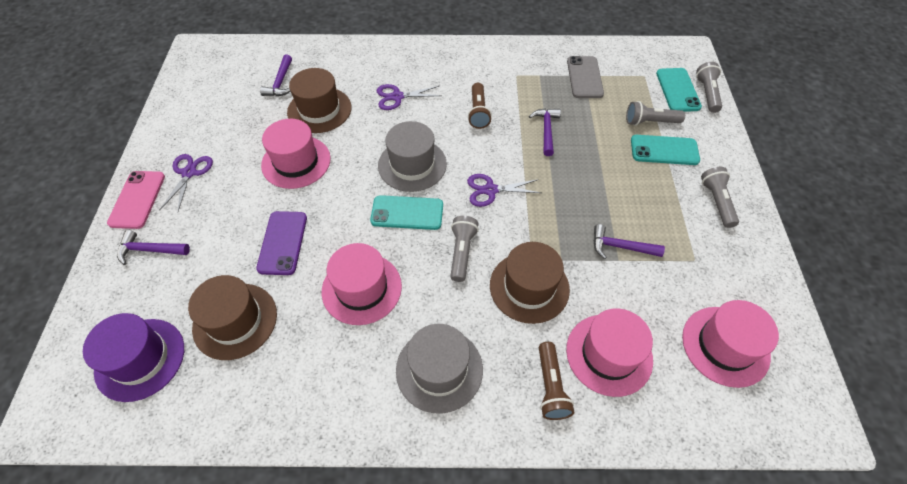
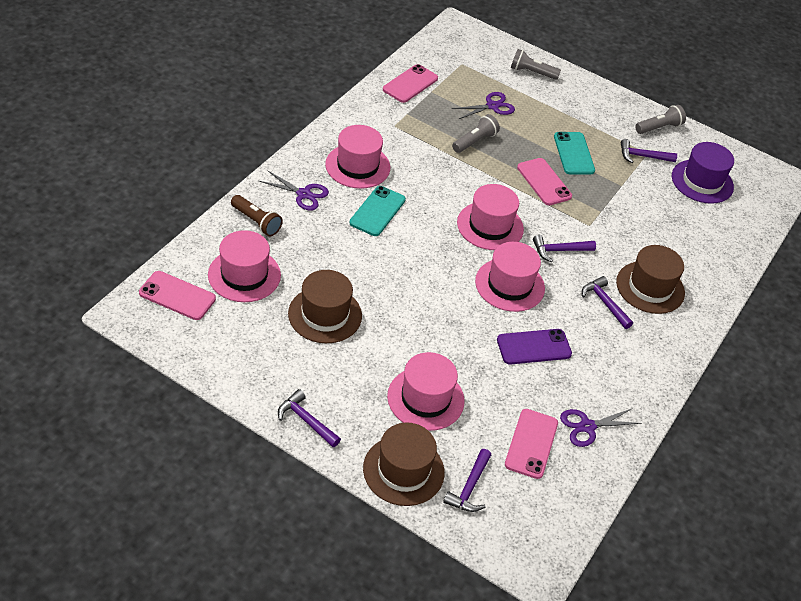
brown flashlight: [468,83,492,129] [539,342,574,420] = 2 -> [231,195,283,236] = 1
grey flashlight: [450,216,479,282] [626,101,685,126] [696,62,722,113] [701,167,739,228] = 4 -> [452,114,500,153] [511,49,561,80] [635,105,686,134] = 3
grey hat: [378,121,447,192] [396,324,483,414] = 2 -> none = 0
grey phone: [567,56,604,98] = 1 -> none = 0
pink hat: [261,119,331,189] [322,243,402,325] [566,308,653,397] [682,300,779,388] = 4 -> [208,230,281,302] [325,125,390,189] [387,352,465,431] [457,184,524,250] [475,242,545,312] = 5
pink phone: [107,171,165,229] = 1 -> [139,271,216,320] [383,64,438,103] [505,409,558,479] [517,158,572,205] = 4
purple hammer: [117,230,190,265] [260,54,292,96] [529,108,561,156] [593,224,665,259] = 4 -> [278,389,341,447] [443,449,491,512] [533,235,596,262] [582,276,633,329] [621,139,677,163] = 5
turquoise phone: [370,195,443,230] [631,135,700,165] [656,68,702,112] = 3 -> [350,186,406,236] [554,132,595,175] = 2

